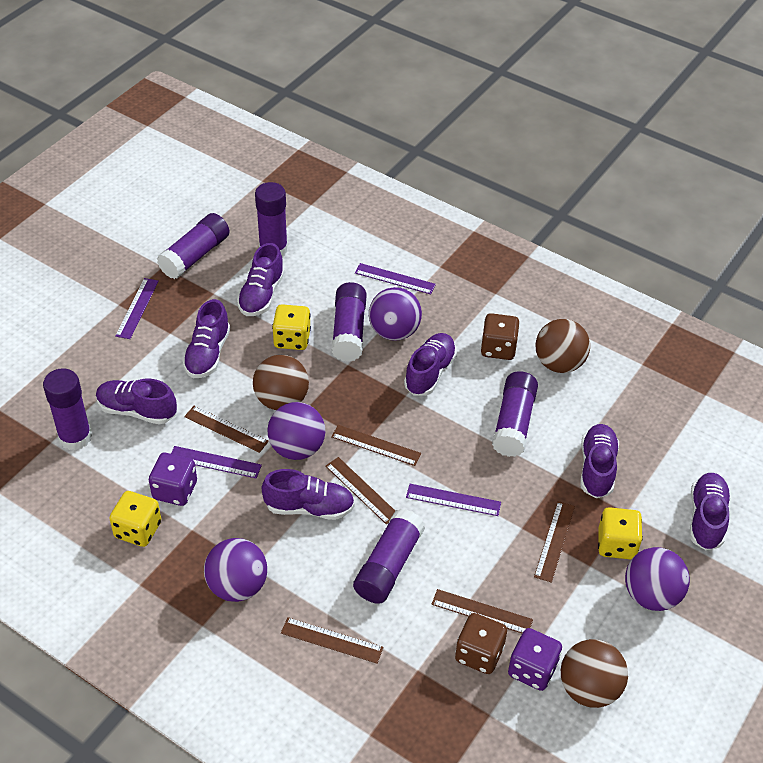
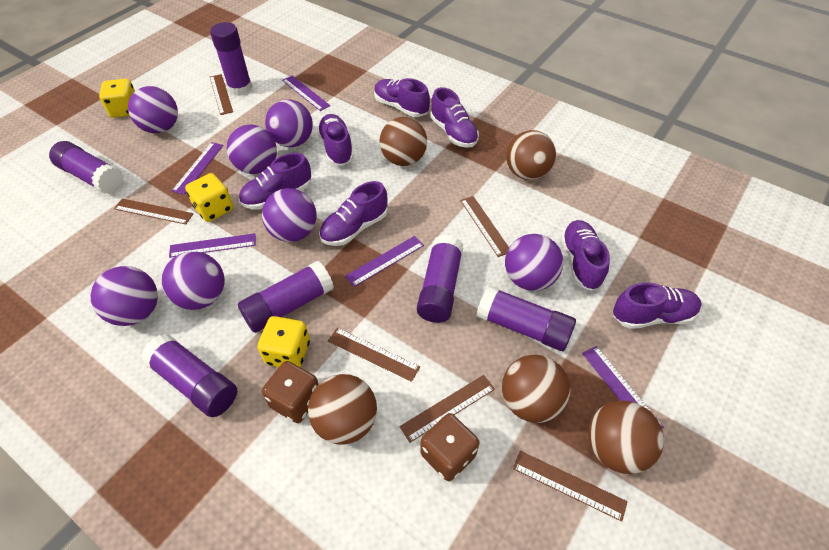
brown ball: [253,355,309,410] [535,319,590,373] [561,639,628,708] = 3 -> [308,374,377,444] [379,117,427,166] [502,355,570,423] [506,130,556,180] [588,401,664,474] = 5
purple ball: [204,538,267,602] [267,402,325,460] [369,287,422,341] [625,547,690,611] = 4 -> [91,266,158,326] [128,86,178,133] [162,251,225,310] [227,124,277,174] [262,188,317,242] [265,99,313,147] [505,234,563,291] = 7
purple dice: [149,453,197,506] [508,628,562,691] = 2 -> none = 0
purple ruler: [115,278,159,339] [171,446,262,479] [355,263,436,294] [406,484,501,516] = 4 -> [169,233,256,258] [172,142,223,195] [282,76,330,111] [345,236,424,287] [582,346,664,428] = 5

